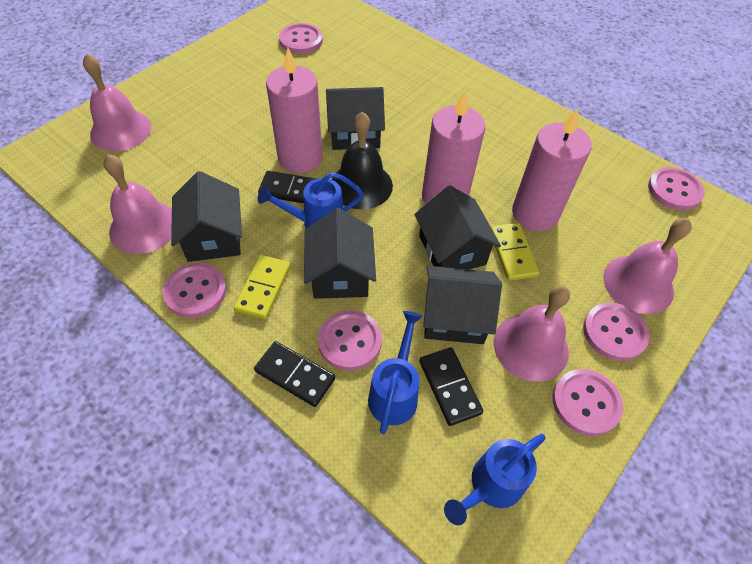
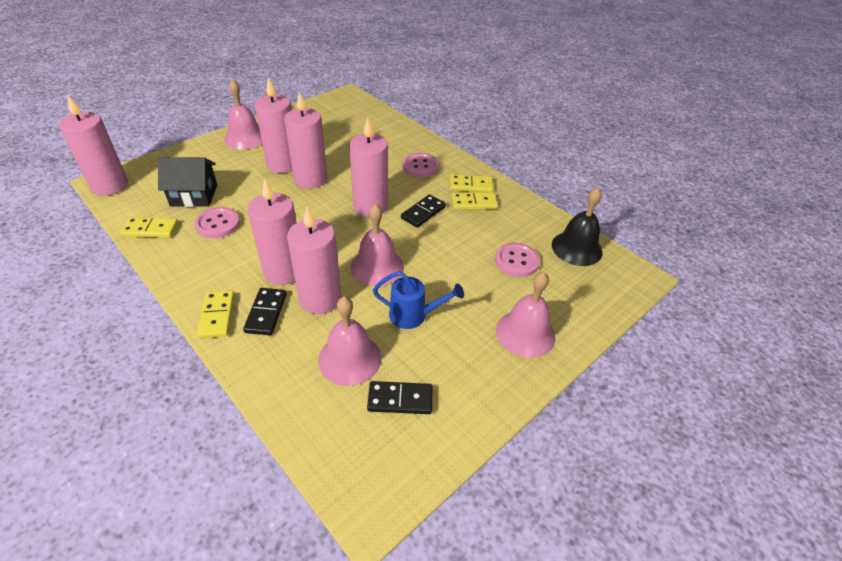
black house: [171,171,242,262] [304,208,376,299] [326,87,385,150] [415,186,501,269] [423,266,502,344] = 5 -> [158,157,217,207] = 1
blue watering can: [258,172,363,228] [368,311,423,434] [444,434,545,525] = 3 -> [373,271,464,329] = 1
pink button: [163,263,226,318] [279,23,323,54] [318,310,382,371] [552,369,623,436] [583,302,649,361] [648,167,705,210] = 6 -> [194,207,240,238] [402,153,439,177] [495,243,540,277] = 3
pink candle: [266,48,323,173] [422,91,485,205] [512,108,592,231] = 3 -> [59,94,128,196] [247,178,297,285] [255,78,292,173] [284,92,327,188] [287,207,341,314] [349,118,388,217] = 6
yellow domino: [234,255,290,320] [491,223,539,281] = 2 -> [120,217,178,238] [197,290,235,338] [450,174,493,192] [451,192,498,210] = 4

